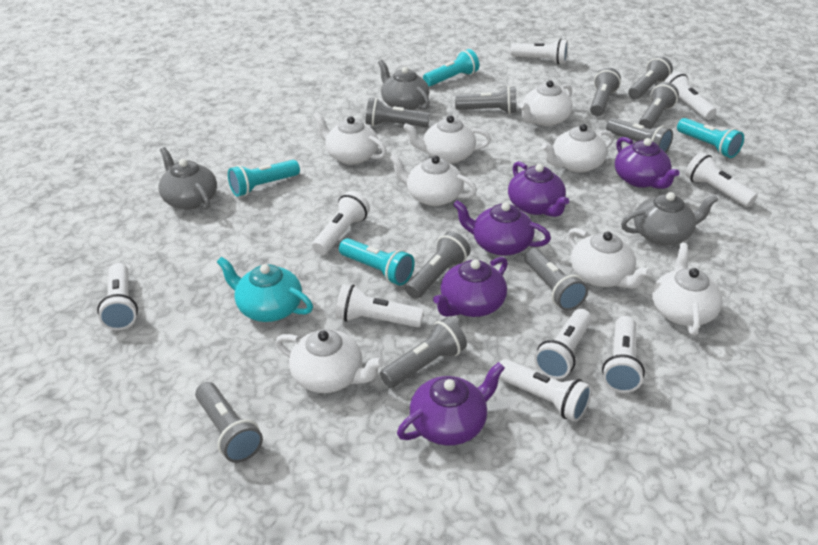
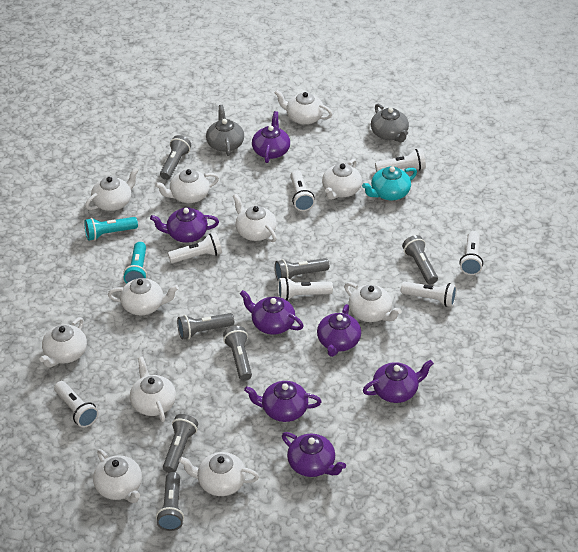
grey flashlight: [195,382,263,463] [366,98,430,127] [380,317,467,388] [405,231,471,299] [455,86,517,114] [524,248,588,311] [590,67,621,116] [606,118,673,153] [628,56,673,99] [639,82,679,129] = 10 -> [156,472,184,531] [160,135,191,180] [163,414,198,473] [177,313,234,339] [223,326,252,381] [275,258,329,280] [402,235,438,284] = 7
grey teapot: [158,147,217,210] [378,60,430,110] [621,192,718,245] = 3 -> [206,105,244,156] [371,104,409,142] = 2
purple teapot: [397,362,505,446] [433,257,508,317] [453,200,551,256] [508,161,569,217] [615,137,680,189] = 5 -> [150,207,219,243] [240,290,303,335] [244,381,321,422] [252,111,290,163] [282,432,346,477] [317,304,361,357] [363,360,434,403] = 7
turquoise flashlight: [228,160,300,197] [339,238,415,286] [423,49,479,87] [677,118,744,158] = 4 -> [84,217,138,241] [123,242,147,284] = 2
white flashlight: [97,263,138,330] [312,191,370,255] [336,284,424,328] [499,359,592,422] [510,39,568,65] [534,309,592,379] [602,316,645,393] [664,71,717,120] [685,152,757,207] = 9 -> [54,381,99,428] [168,233,222,263] [278,277,333,300] [290,170,315,211] [375,149,426,172] [401,281,457,307] [460,231,483,275] = 7
white teapot: [276,329,384,393] [313,112,387,164] [389,154,477,206] [403,115,491,163] [519,80,573,126] [542,124,614,173] [567,228,651,289] [652,243,723,335] = 8 -> [40,317,87,368] [85,167,139,211] [93,449,142,503] [108,278,179,315] [130,357,176,422] [155,169,219,203] [179,452,259,496] [233,194,277,242] [274,90,333,125] [322,159,362,200] [344,282,402,322] = 11

